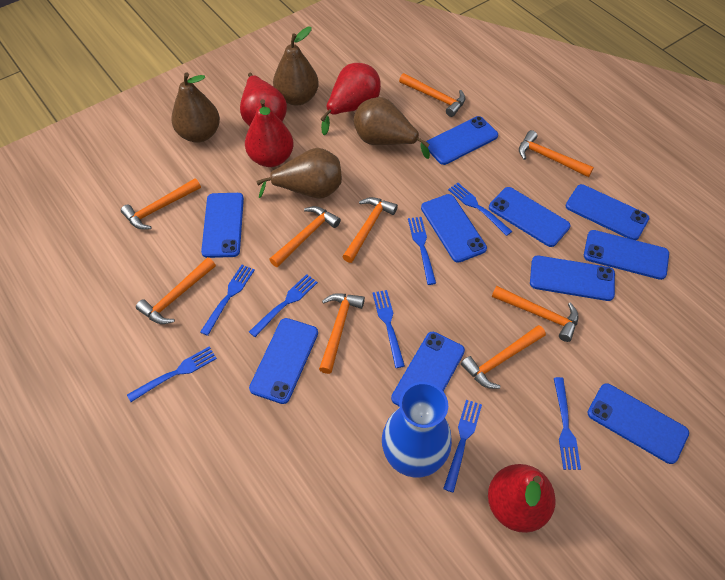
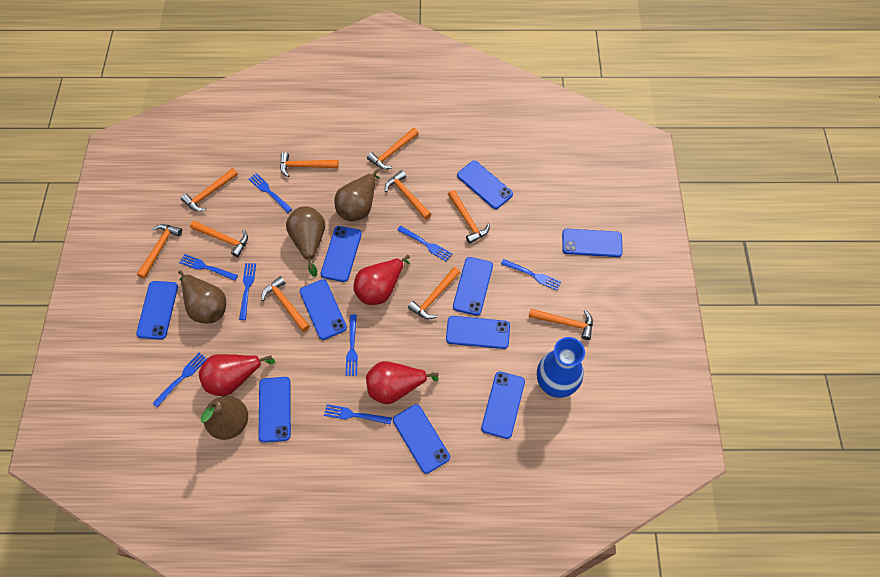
orange hammer: [121,178,201,230] [136,257,216,324] [269,206,341,267] [319,293,365,374] [342,197,398,263] [399,73,466,117] [461,325,546,389] [492,286,579,342] [519,130,594,177] = 9 -> [137,224,182,279] [181,168,238,212] [190,221,248,257] [261,276,310,332] [280,152,338,177] [367,128,419,170] [385,170,431,220] [408,267,460,319] [448,190,490,244] [529,309,593,340] = 10
red pear: [240,73,287,126] [245,99,294,167] [321,63,381,135] [488,464,556,533] = 4 -> [199,354,275,396] [354,255,410,305] [366,361,439,404] = 3

